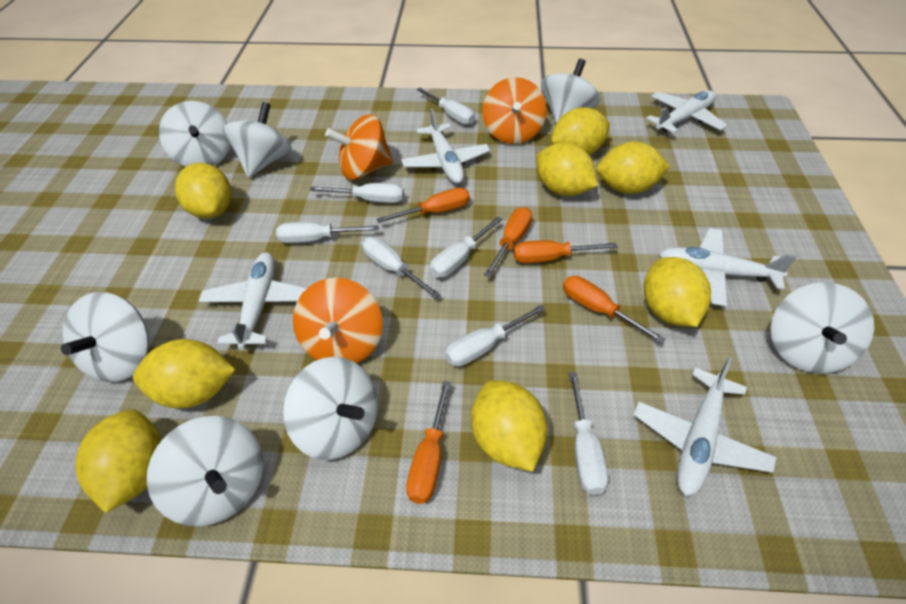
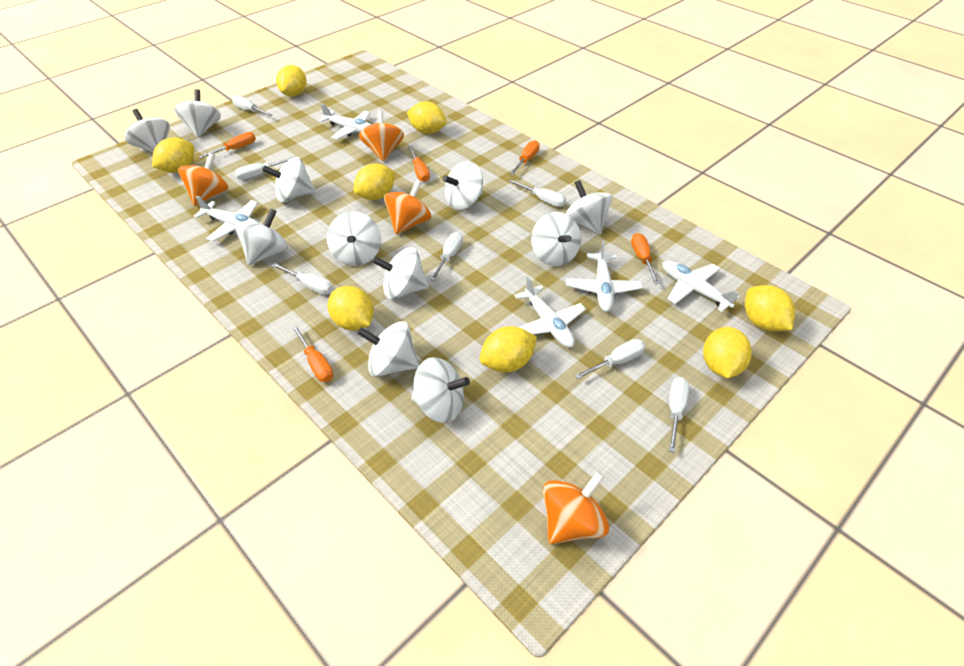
orange spinning top: [293,278,383,363] [325,114,393,180] [482,77,547,144] = 3 -> [178,153,229,206] [359,111,404,161] [384,180,431,235] [543,471,609,544] = 4
white spinning top: [61,292,149,382] [147,416,263,526] [159,101,230,167] [223,102,292,178] [283,357,378,460] [541,59,600,124] [771,282,874,374] = 7 -> [125,109,170,153] [174,89,221,138] [235,208,288,265] [262,157,316,203] [327,211,381,266] [357,321,419,377] [372,248,429,299] [411,357,470,423] [443,161,483,210] [531,212,581,266] [565,180,612,235] = 11

